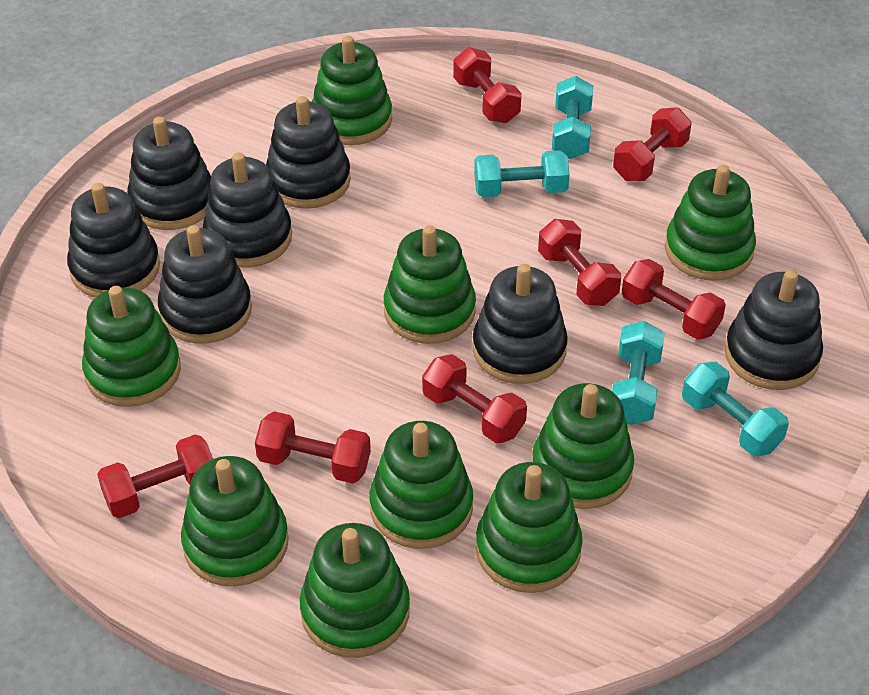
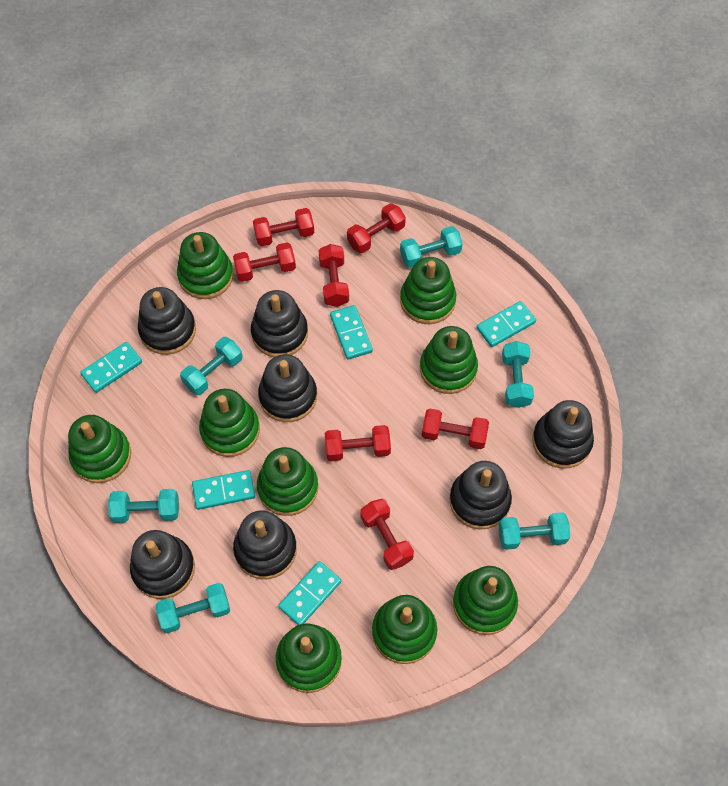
turquoise domino: none = 0 -> [80,342,142,393] [192,470,255,510] [278,561,341,625] [330,305,373,360] [477,301,536,347] = 5
turquoise dumbbell: [474,150,570,197] [552,76,593,159] [612,321,665,425] [682,362,789,456] = 4 -> [108,489,179,523] [156,583,230,633] [180,337,243,395] [400,226,463,268] [499,512,570,550] [502,341,534,408] = 6

